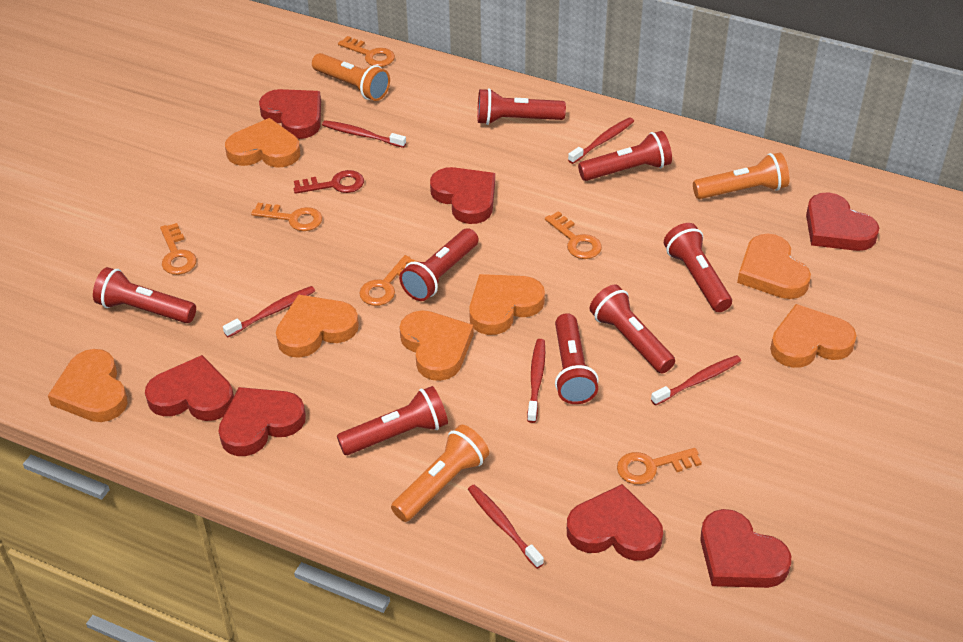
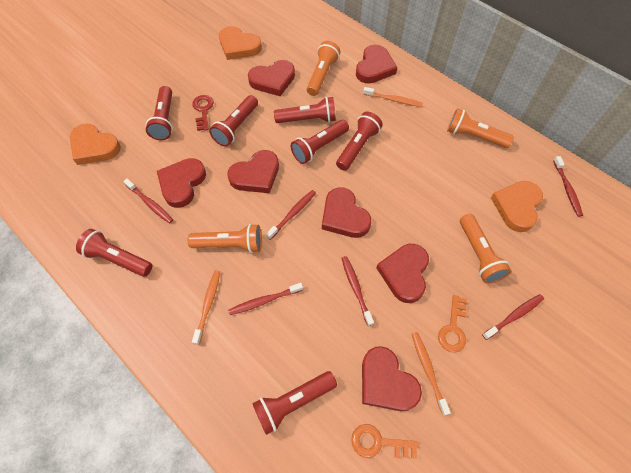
orange flashlight: [312,53,390,101] [391,425,489,522] [693,152,789,199] = 3 -> [187,224,262,253] [307,41,340,96] [447,108,514,148] [460,214,511,284] = 4
orange heart: [48,349,127,422] [225,118,300,168] [276,294,359,358] [399,310,474,381] [469,274,545,335] [737,234,811,299] [770,304,857,368] = 7 -> [70,123,121,165] [219,26,262,60] [491,181,543,232] = 3
orange key: [160,223,197,275] [251,203,322,231] [338,36,395,67] [359,255,418,306] [545,211,602,259] [617,448,702,484] = 6 -> [351,424,418,459] [438,295,467,352] = 2
orange toothbrush: none = 0 -> [192,270,220,345] [363,87,423,107] [412,332,451,416] = 3
red flashlight: [93,267,196,323] [337,386,448,455] [399,228,479,301] [477,88,566,125] [555,313,599,404] [578,131,672,181] [590,285,675,374] [664,223,732,312] = 8 -> [76,229,152,277] [146,86,173,140] [209,95,258,147] [252,371,337,435] [274,97,336,123] [291,120,349,164] [336,112,383,171] = 7

